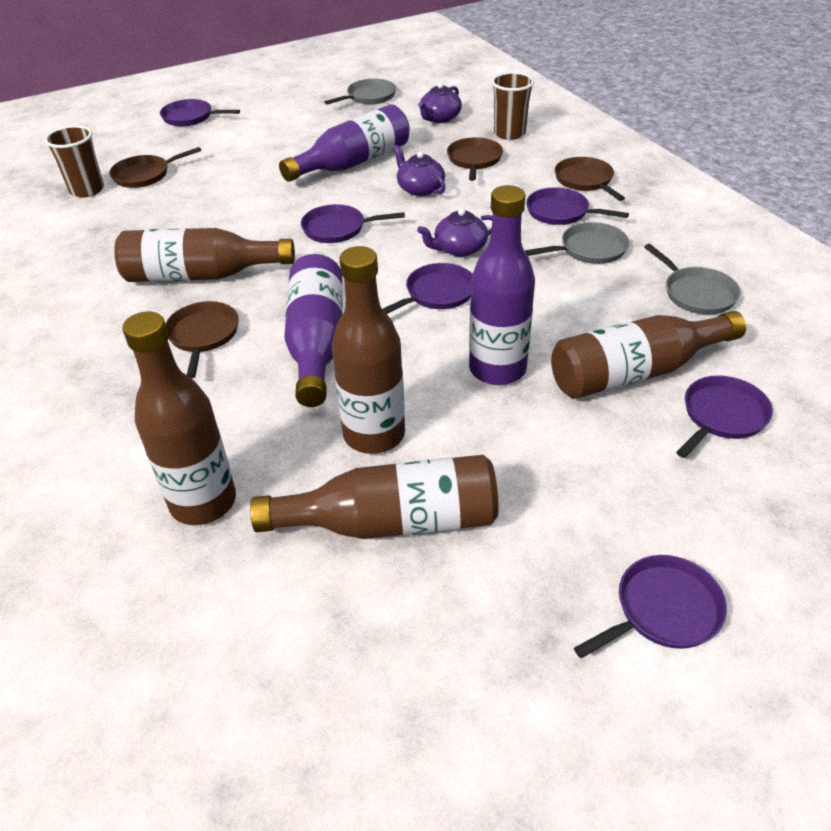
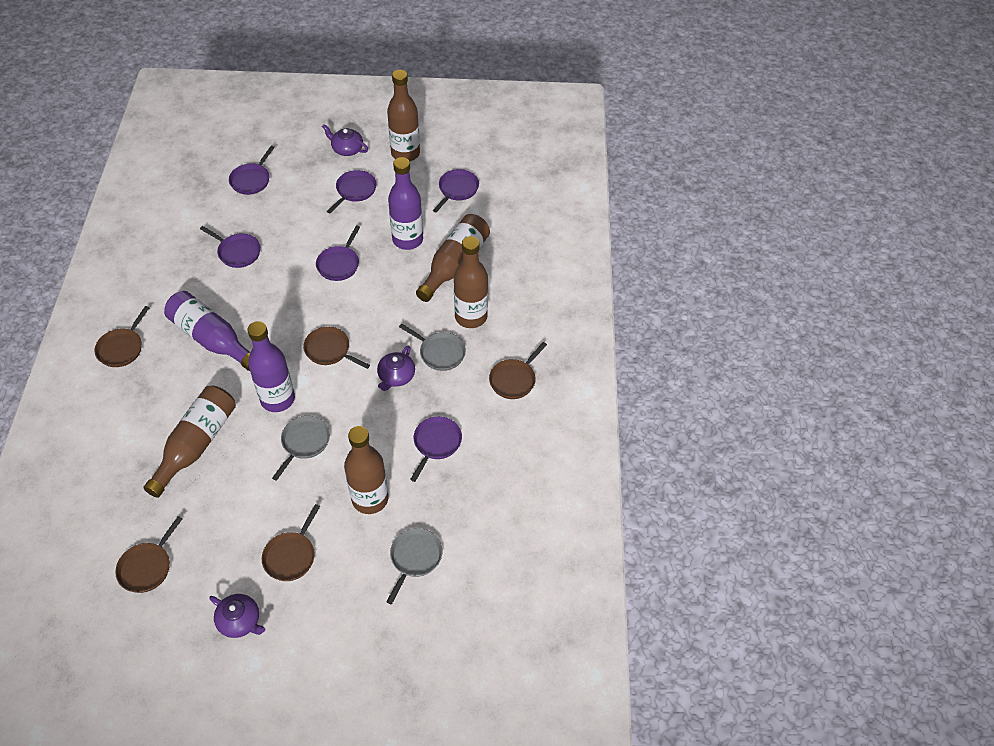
brown cup: [44,125,104,198] [492,72,534,140] = 2 -> none = 0
brown pan: [110,147,201,188] [165,301,239,378] [447,137,503,181] [555,157,625,201] = 4 -> [95,306,149,367] [115,516,182,593] [262,504,320,581] [303,327,370,369] [489,342,547,399] = 5

